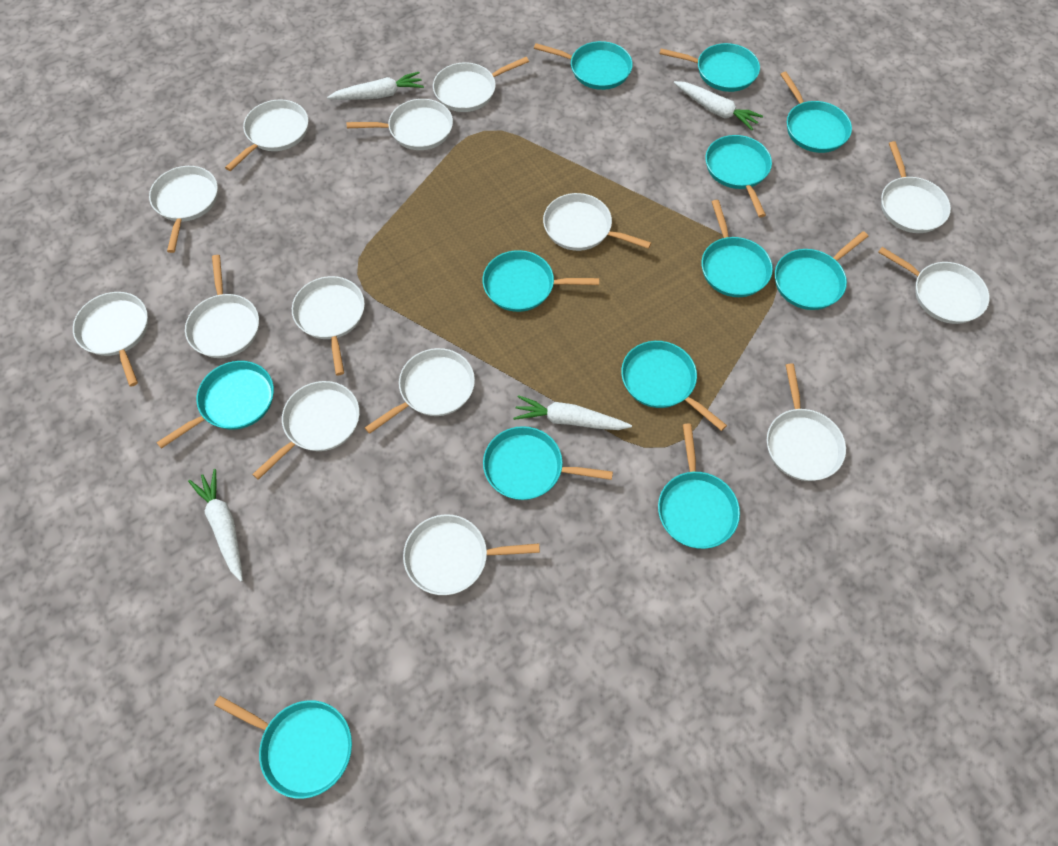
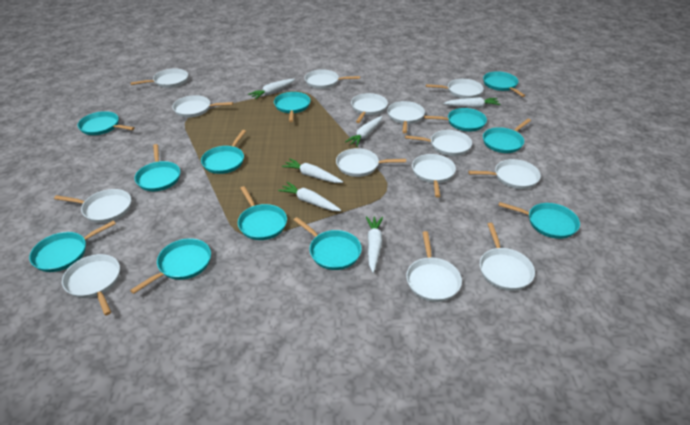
white carrot: [188,469,243,582] [327,72,424,100] [513,395,632,430] [674,81,763,130] = 4 -> [248,79,295,99] [278,182,341,211] [282,159,343,183] [345,116,382,147] [366,216,383,273] [444,97,501,108] = 6

